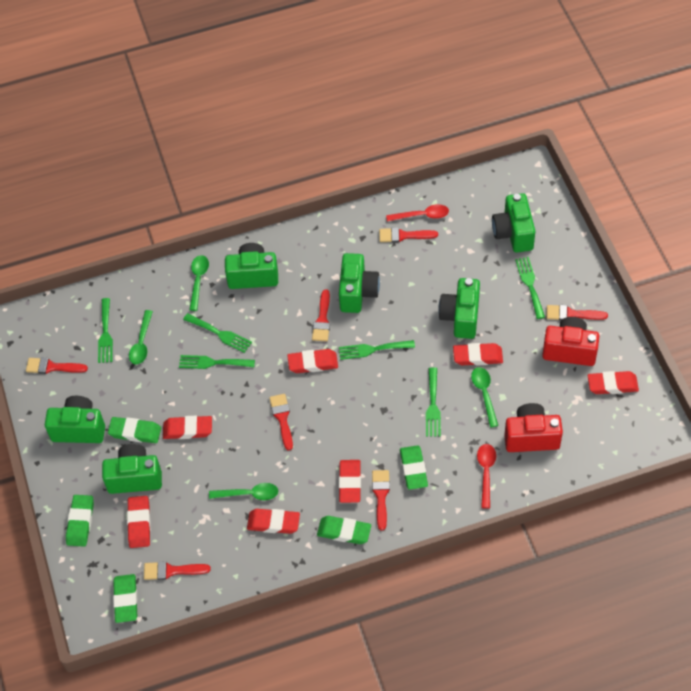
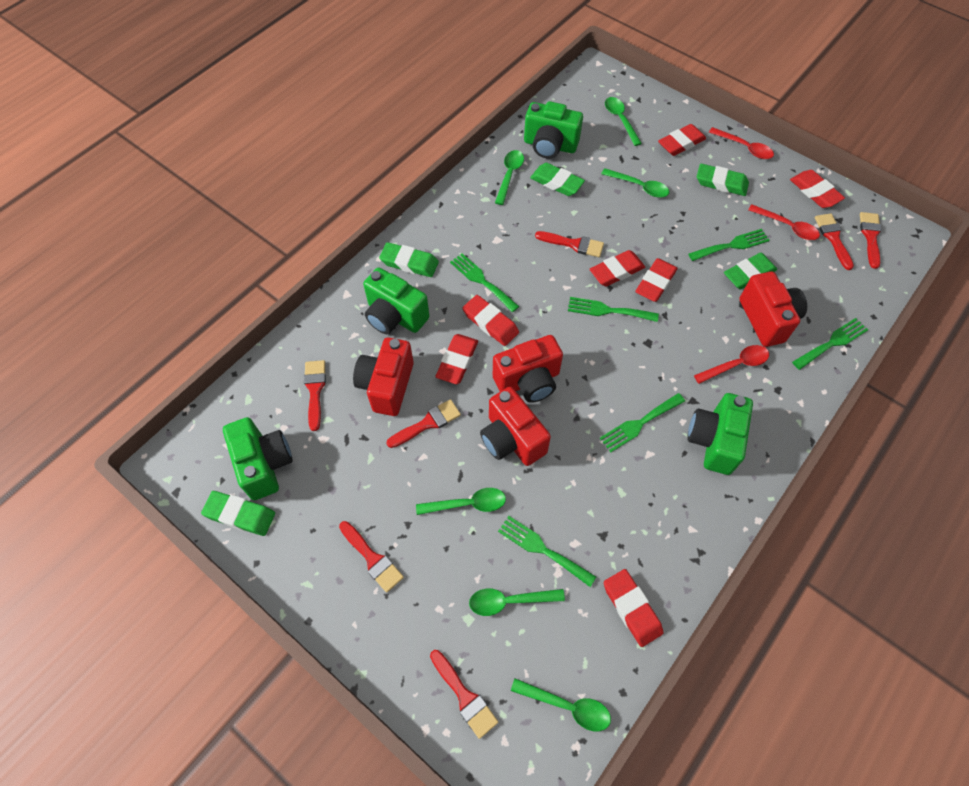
green camera: [45,396,105,443] [102,444,162,494] [225,243,278,289] [339,253,380,313] [438,278,480,339] [492,193,535,253] = 6 -> [223,417,293,500] [363,267,429,334] [524,101,583,159] [687,393,753,475] = 4
green spoon: [129,310,153,365] [189,255,209,311] [209,483,278,500] [471,367,498,427] = 4 -> [416,488,506,515] [469,589,565,616] [495,150,524,205] [511,678,611,731] [601,168,669,198] [605,97,642,146] = 6
red camera: [504,403,563,452] [542,317,599,366] = 2 -> [353,337,414,416] [480,387,551,466] [493,335,563,403] [739,271,807,347] = 4
red spoon: [386,204,449,222] [477,444,496,509] = 2 -> [694,345,769,384] [709,127,774,159] [748,205,820,240] = 3

